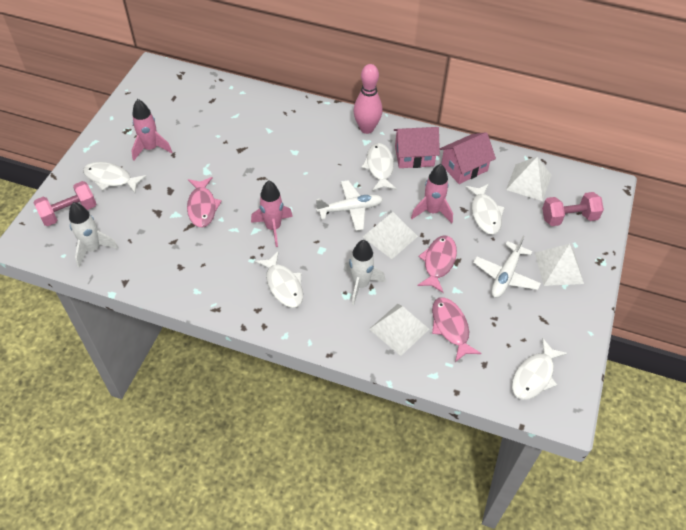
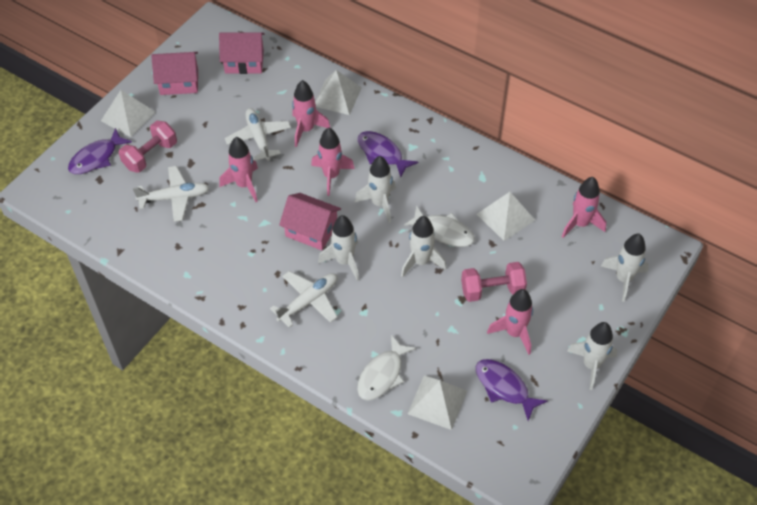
pink bowling pin: [353,64,382,134] = 1 -> none = 0
pink fish: [187,177,222,228] [417,236,457,293] [432,297,482,362] = 3 -> none = 0
pink house: [394,127,440,168] [440,132,496,184] = 2 -> [151,52,198,95] [219,33,265,74] [279,193,341,250] = 3
pink rocket: [131,99,172,161] [251,181,293,247] [411,164,453,223] = 3 -> [219,137,258,202] [292,80,330,147] [311,128,355,196] [487,289,533,355] [562,177,606,238] = 5
purple fish: none = 0 -> [68,128,132,174] [358,131,418,177] [476,359,548,421] = 3
white fish: [83,162,147,193] [255,251,303,308] [361,143,397,191] [465,184,505,235] [512,338,568,400] = 5 -> [357,335,416,401] [404,206,475,247] = 2
white plane: [316,180,383,231] [473,236,541,298] = 2 -> [133,166,210,222] [225,108,291,161] [270,271,337,328] = 3
white rocket: [69,202,118,267] [344,240,386,305] = 2 -> [318,215,359,281] [355,156,396,223] [401,216,447,278] [567,322,617,390] [601,234,649,302] = 5

